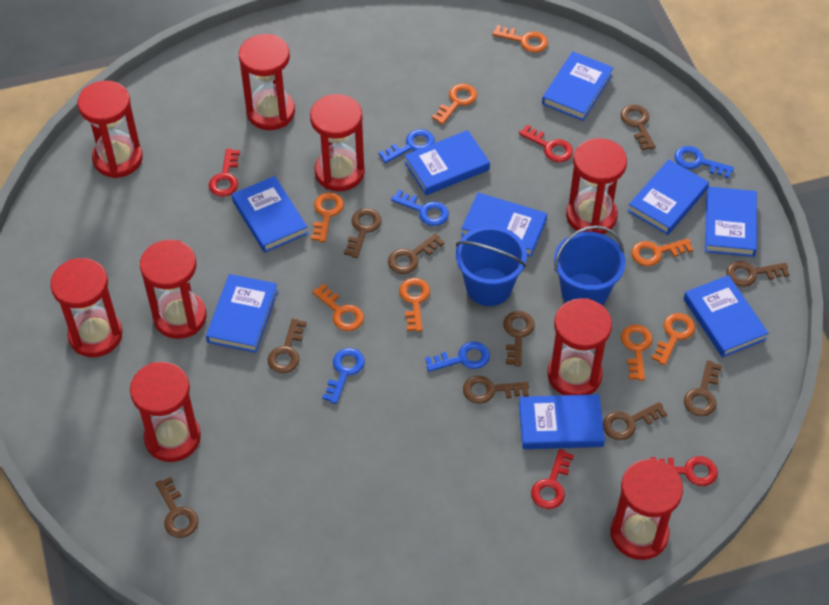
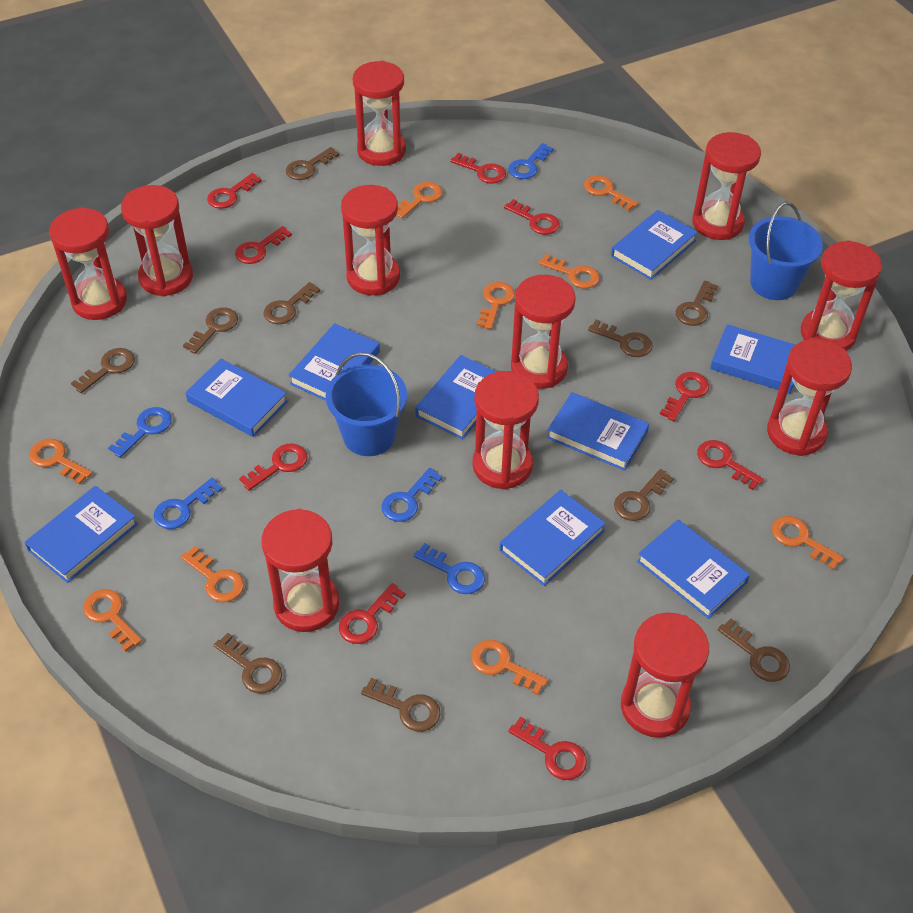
orange key: [311,192,344,242] [312,284,364,331] [399,278,430,332] [432,84,477,125] [492,25,548,53] [621,324,653,381] [631,238,693,266] [651,313,695,365] = 8 -> [29,439,92,484] [83,589,142,652] [181,546,244,602] [396,182,443,219] [471,640,548,695] [477,282,515,329] [538,254,600,289] [584,175,638,211] [772,516,844,570] = 9
red hourglass: [50,258,122,357] [78,81,143,178] [130,362,201,462] [140,240,207,339] [239,34,295,130] [310,94,365,191] [548,298,612,395] [566,138,627,234] [611,459,683,560] = 9 -> [49,207,127,320] [121,185,193,297] [261,509,340,632] [341,185,400,295] [353,61,406,166] [472,371,539,490] [511,275,576,389] [621,612,709,738] [692,132,761,240] [767,339,852,456] [801,240,882,351] = 11
red key: [209,149,240,197] [519,125,573,162] [531,449,574,509] [650,456,718,486] = 4 -> [207,173,262,209] [235,226,292,264] [239,443,308,491] [339,583,406,644] [450,153,506,184] [504,199,560,235] [508,716,587,780] [660,372,709,421] [697,440,764,490] = 9

